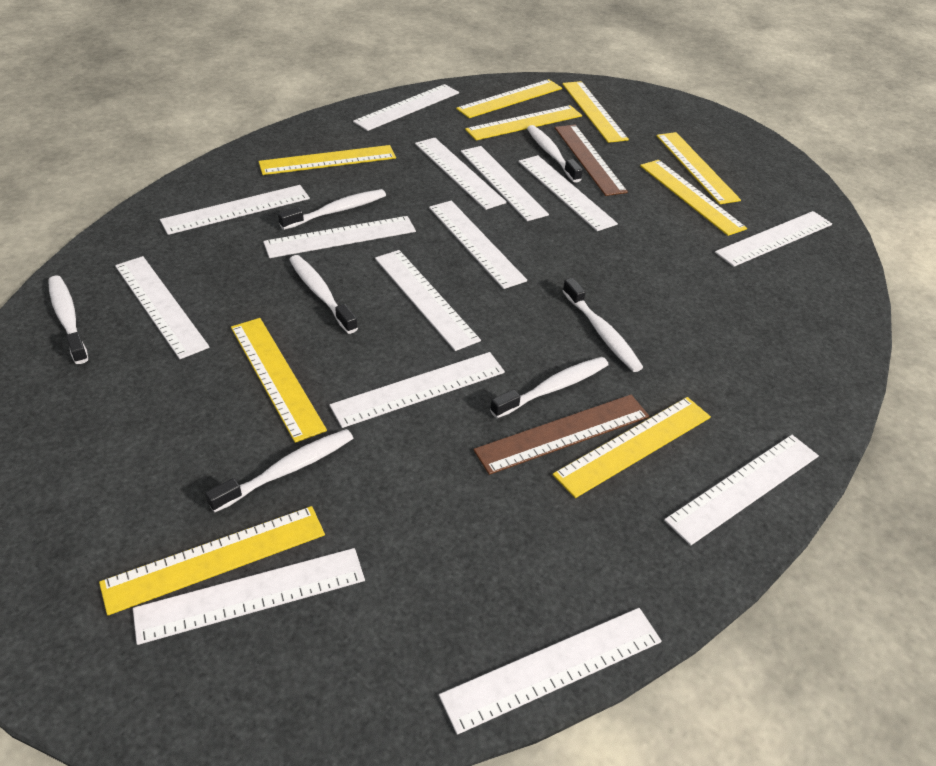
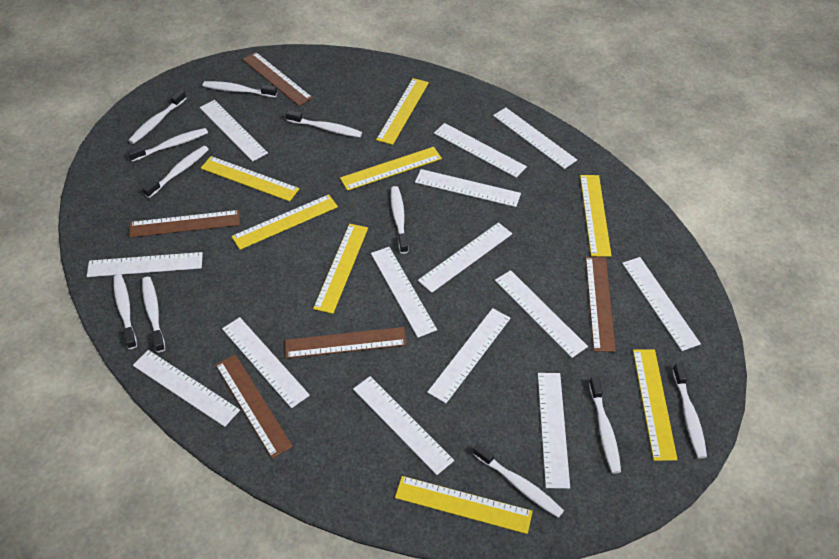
brown ruler: [473,395,649,475] [555,125,628,196] = 2 -> [129,210,240,237] [215,355,293,458] [242,52,313,106] [285,327,407,359] [585,257,616,352] = 5
white toothbrush: [48,276,88,364] [205,429,353,513] [278,189,386,230] [289,255,358,334] [490,357,609,418] [527,125,583,183] [563,278,643,372] = 7 -> [113,274,137,349] [127,128,208,162] [128,90,187,144] [142,146,209,198] [142,277,165,352] [203,81,277,97] [286,110,362,138] [391,186,408,254] [473,443,564,518] [589,376,621,474] [672,363,707,459] = 11
yellow ruler: [99,506,325,615] [231,318,327,443] [258,145,396,175] [456,79,562,118] [465,105,582,140] [553,397,711,498] [562,81,629,143] [640,160,747,236] [656,132,741,204] = 9 -> [201,156,299,202] [231,194,338,250] [313,224,368,314] [340,147,442,191] [376,78,429,145] [395,476,533,534] [580,175,612,257] [633,349,678,461] = 8

